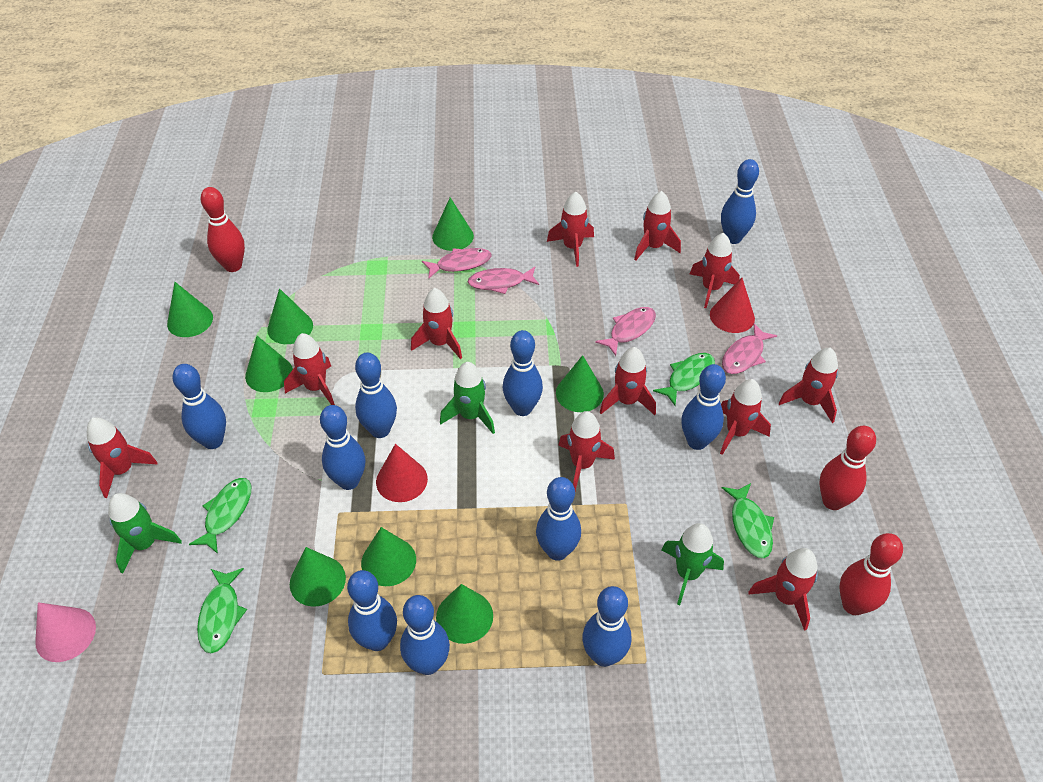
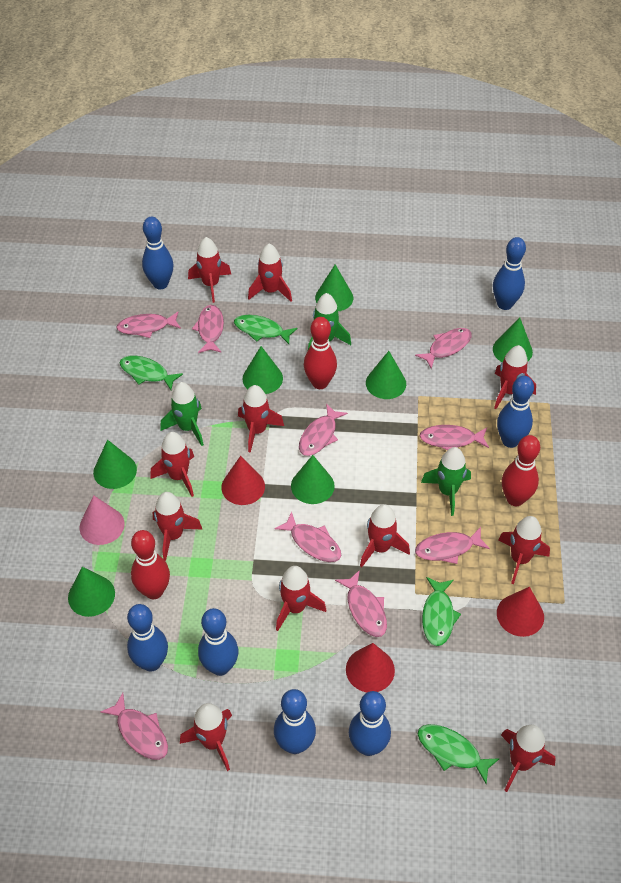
blue bowling pin: [172,364,226,449] [320,405,366,490] [347,570,397,651] [355,352,397,438] [400,595,450,675] [503,330,543,416] [536,477,581,561] [582,586,631,667] [681,364,726,450] [721,159,759,244] = 10 -> [127,604,168,672] [142,217,174,290] [198,608,239,676] [274,689,316,754] [349,691,391,756] [493,237,526,310] [497,376,534,448] = 7
green cone: [167,282,213,337] [245,336,293,392] [267,288,313,344] [290,547,346,607] [361,527,416,586] [432,197,474,251] [436,584,493,644] [556,355,604,412] = 8 -> [68,567,115,617] [93,440,137,489] [242,346,283,394] [291,455,335,504] [315,264,353,311] [366,351,406,399] [493,318,533,363] = 7
pink fish: [422,248,491,278] [468,267,539,294] [595,307,656,356] [722,324,777,374] = 4 -> [100,693,168,760] [116,312,181,338] [192,305,224,353] [274,511,341,562] [299,404,348,456] [335,570,387,637] [415,328,472,369] [415,527,490,564] [419,425,489,450] = 9
red cone: [376,444,428,502] [710,278,755,333] = 2 -> [221,456,265,505] [346,643,395,692] [497,587,544,637] = 3

